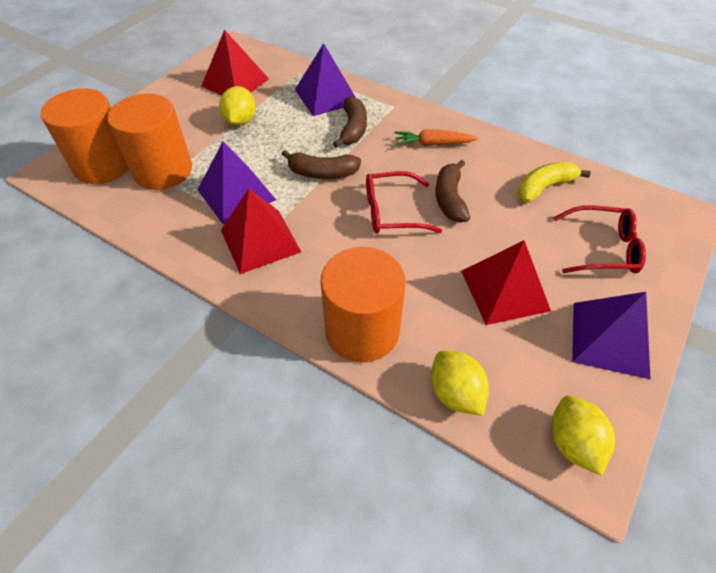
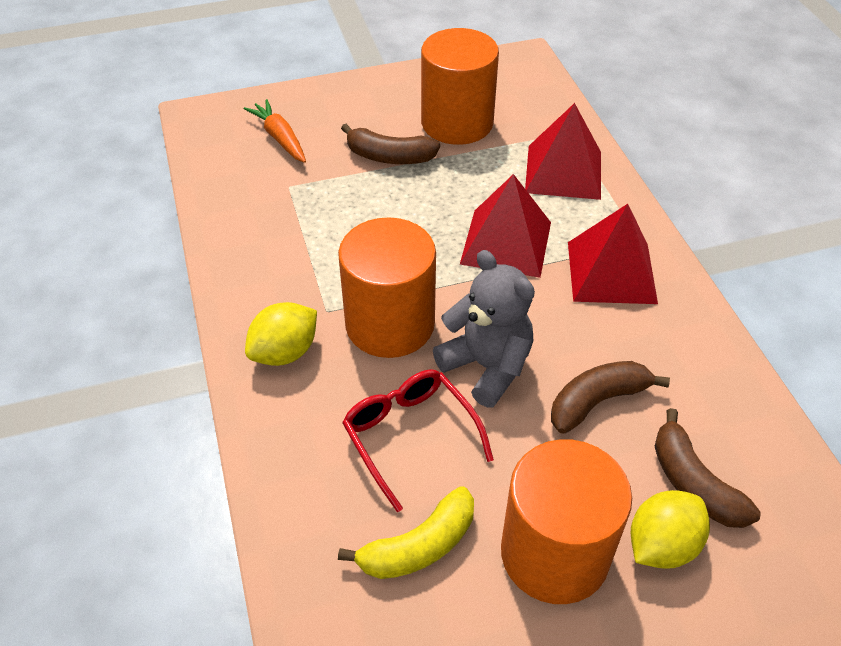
grey teddy bear: none = 0 -> [433,250,535,407] = 1
purple pyramid: [197,141,276,224] [295,43,356,116] [572,292,651,379] = 3 -> none = 0
red glasses: [366,171,442,234] [553,205,646,273] = 2 -> [342,369,494,512] = 1
yellow lemon: [219,86,256,126] [431,351,489,416] [551,396,615,476] = 3 -> [245,302,317,366] [631,490,710,568] = 2

